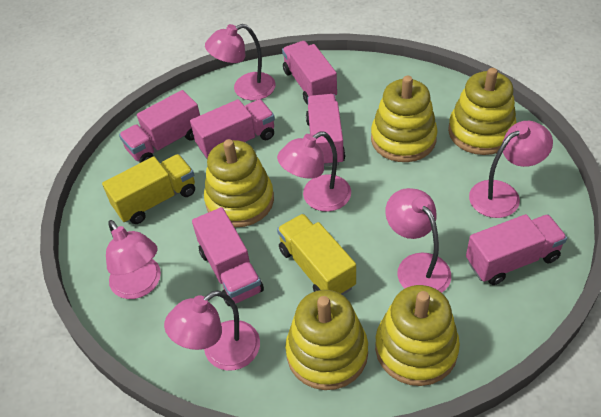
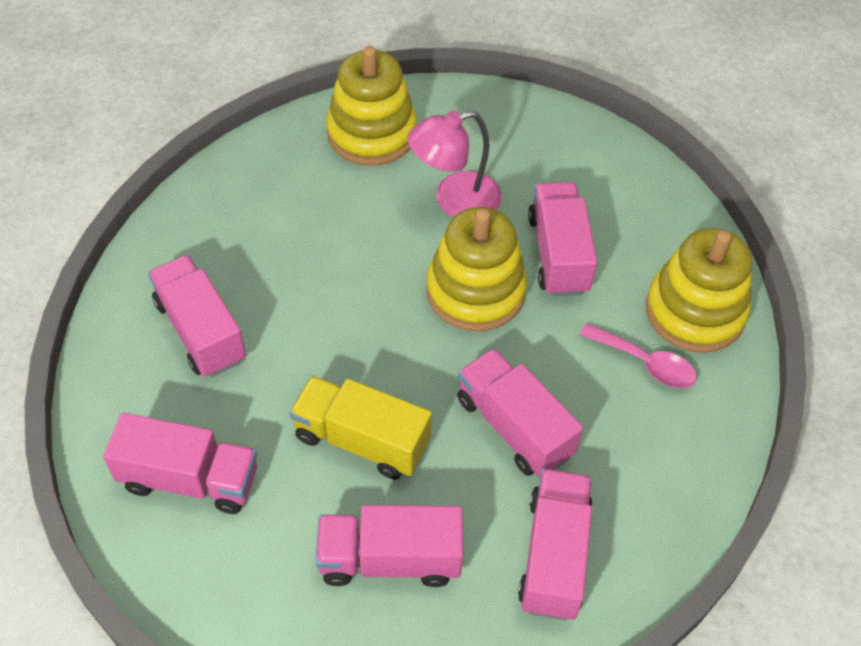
pink lamp: [106,220,161,299] [164,290,260,371] [205,24,276,100] [277,131,351,212] [385,188,451,293] [469,121,553,218] = 6 -> [407,111,502,217] = 1
pink spoon: none = 0 -> [580,323,697,388] = 1
yellow stacking toy: [204,139,274,227] [285,290,368,390] [371,76,438,162] [375,285,460,386] [448,68,516,155] = 5 -> [326,46,417,166] [426,207,527,331] [646,228,752,353] = 3
yellow truck: [102,154,195,224] [277,214,356,295] = 2 -> [290,376,432,480] = 1

